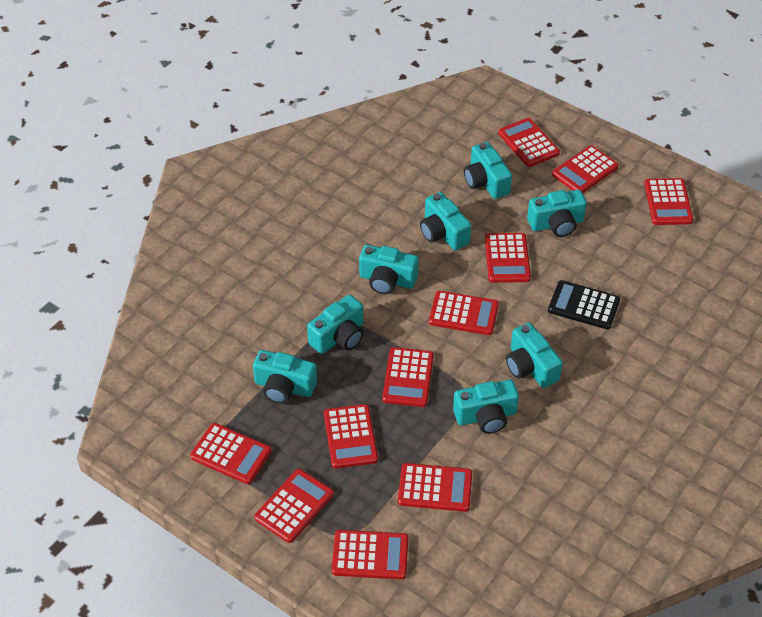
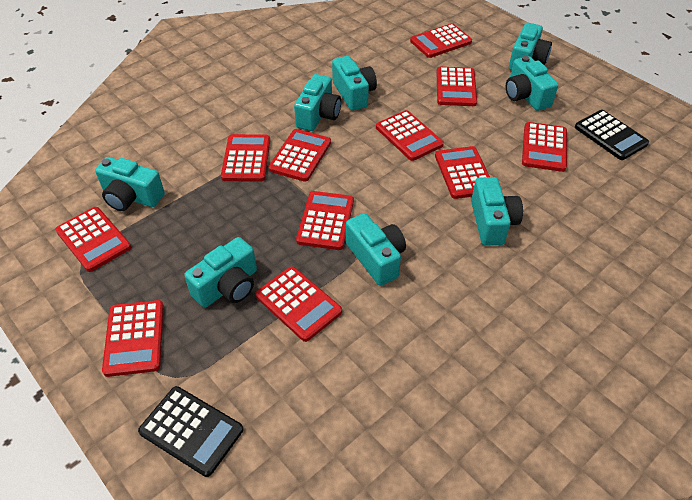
black calculator: [548,280,620,330] = 1 -> [138,386,243,477] [575,110,649,160] = 2

